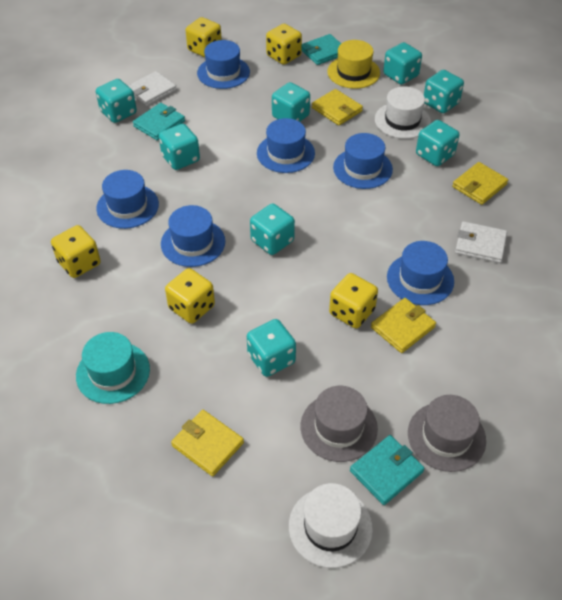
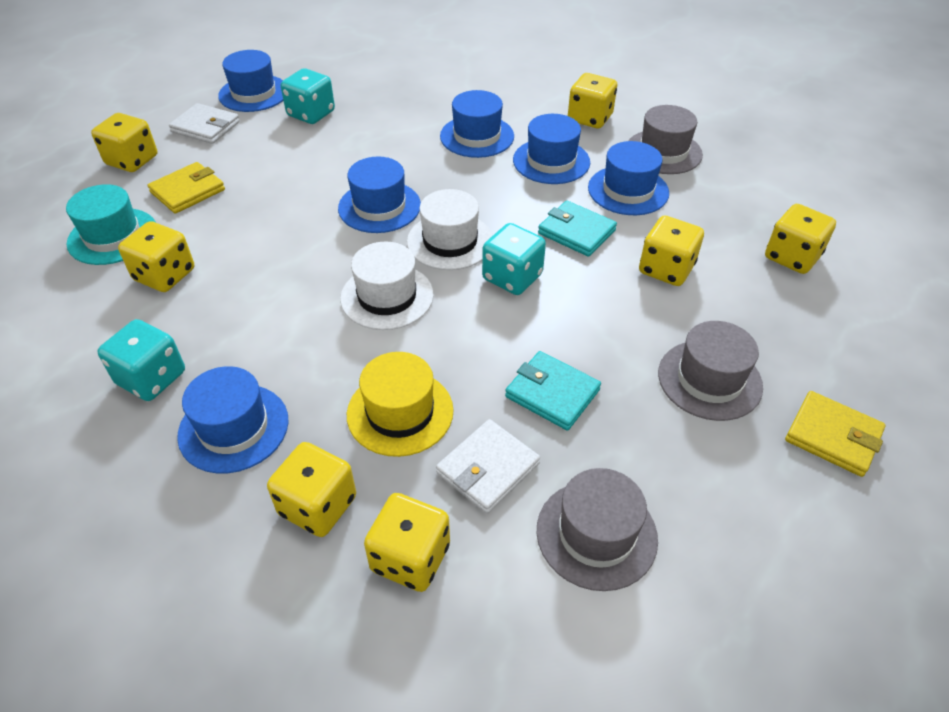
grey hat: [301,386,378,462] [408,395,486,472] = 2 -> [537,468,658,591] [628,105,703,174] [658,321,763,421] = 3
turquoise dice: [96,79,137,123] [159,124,200,170] [247,319,296,377] [250,203,295,255] [272,82,310,122] [383,42,422,84] [416,120,459,166] [424,70,464,113] = 8 -> [97,319,185,401] [281,68,335,124] [482,223,546,295] = 3
turquoise wallet: [133,103,185,141] [301,34,341,65] [350,435,425,505] = 3 -> [505,351,601,430] [538,201,617,257] = 2
yellow dice: [51,225,101,278] [165,268,215,324] [185,17,222,57] [266,24,302,65] [329,273,378,328] = 5 -> [91,113,158,172] [118,221,194,292] [267,442,356,537] [364,493,450,592] [568,73,617,128] [639,216,704,286] [765,204,836,274] = 7
yellow wallet: [171,410,244,476] [312,89,363,125] [371,298,436,353] [452,162,508,205] = 4 -> [148,162,225,214] [785,391,886,477] = 2

